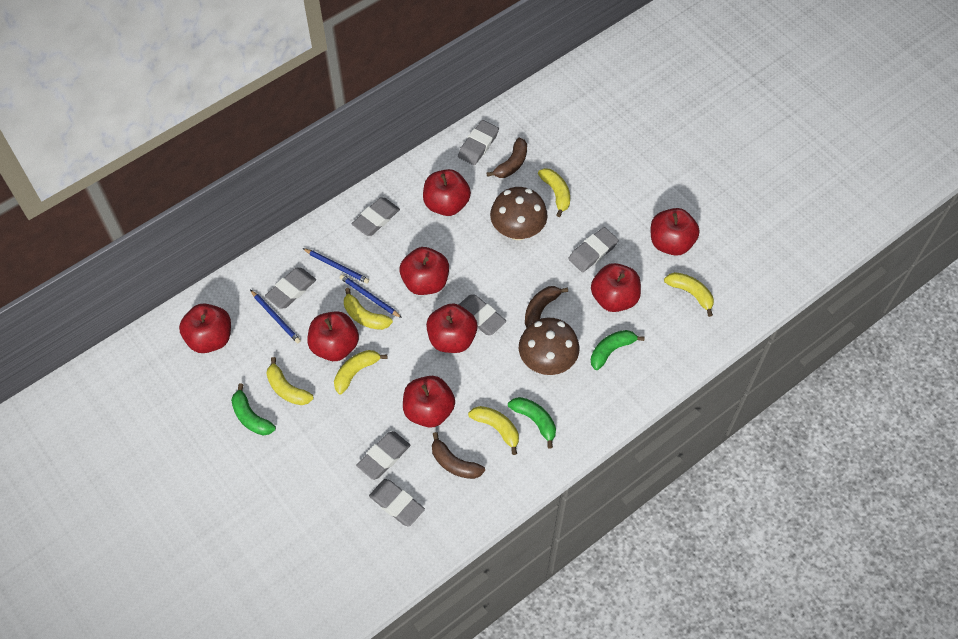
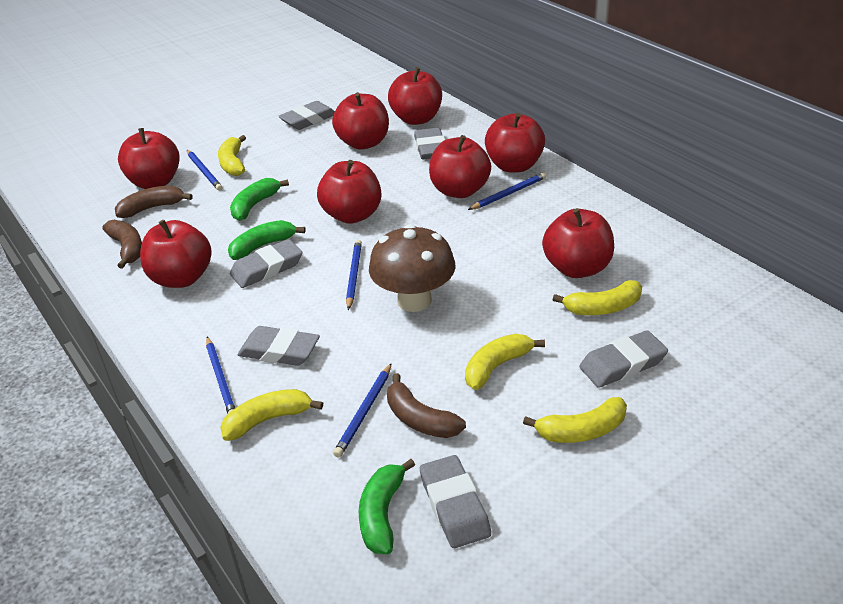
blue pencil: [250,290,301,343] [303,248,369,284] [340,274,402,318] = 3 -> [187,150,223,191] [206,337,235,414] [333,363,392,458] [346,240,362,310] [468,172,546,210] = 5
brown mushroom: [490,187,547,240] [519,318,579,375] = 2 -> [369,224,455,312] = 1
grey eraser: [265,268,316,308] [351,197,400,236] [356,431,410,480] [369,479,425,527] [458,120,499,165] [459,294,506,335] [568,227,619,272] = 7 -> [230,239,303,288] [238,326,320,366] [278,101,335,130] [414,128,445,159] [420,455,491,548] [579,330,668,388] = 6
yellow banana: [266,357,313,405] [334,350,387,394] [344,288,393,330] [468,406,519,455] [538,168,570,217] [664,272,714,317] = 6 -> [218,135,246,176] [220,389,323,441] [465,334,545,390] [523,397,627,443] [553,280,642,315] = 5

